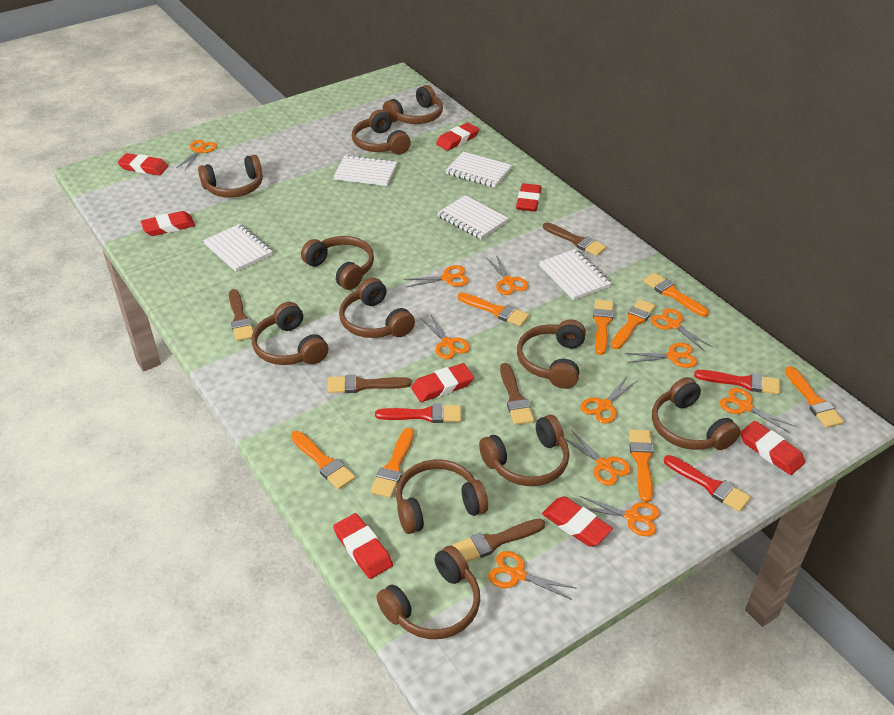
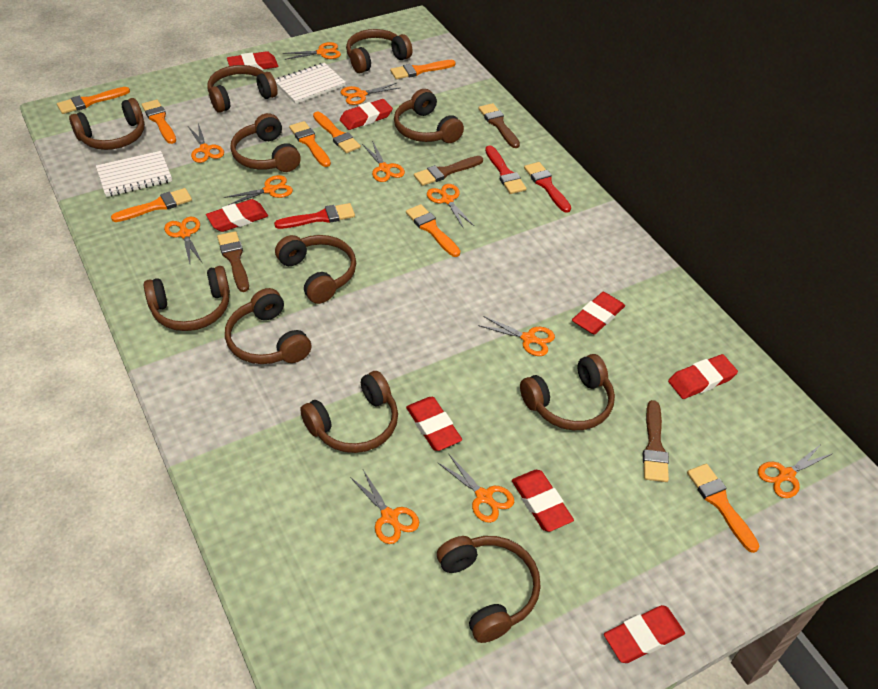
brown brush: [229,289,253,341] [328,375,412,393] [453,519,545,562] [500,363,534,425] [543,222,606,256] = 5 -> [217,231,249,292] [414,156,483,186] [479,103,520,148] [643,400,669,482] = 4
white notebook: [203,224,273,272] [333,155,397,186] [437,195,509,239] [445,152,512,188] [539,249,612,300] = 5 -> [96,151,172,197] [275,63,346,104] = 2

